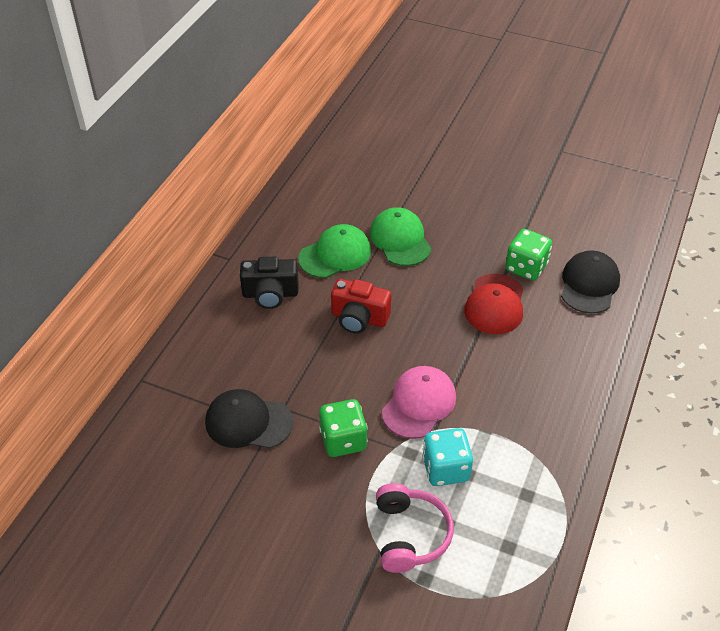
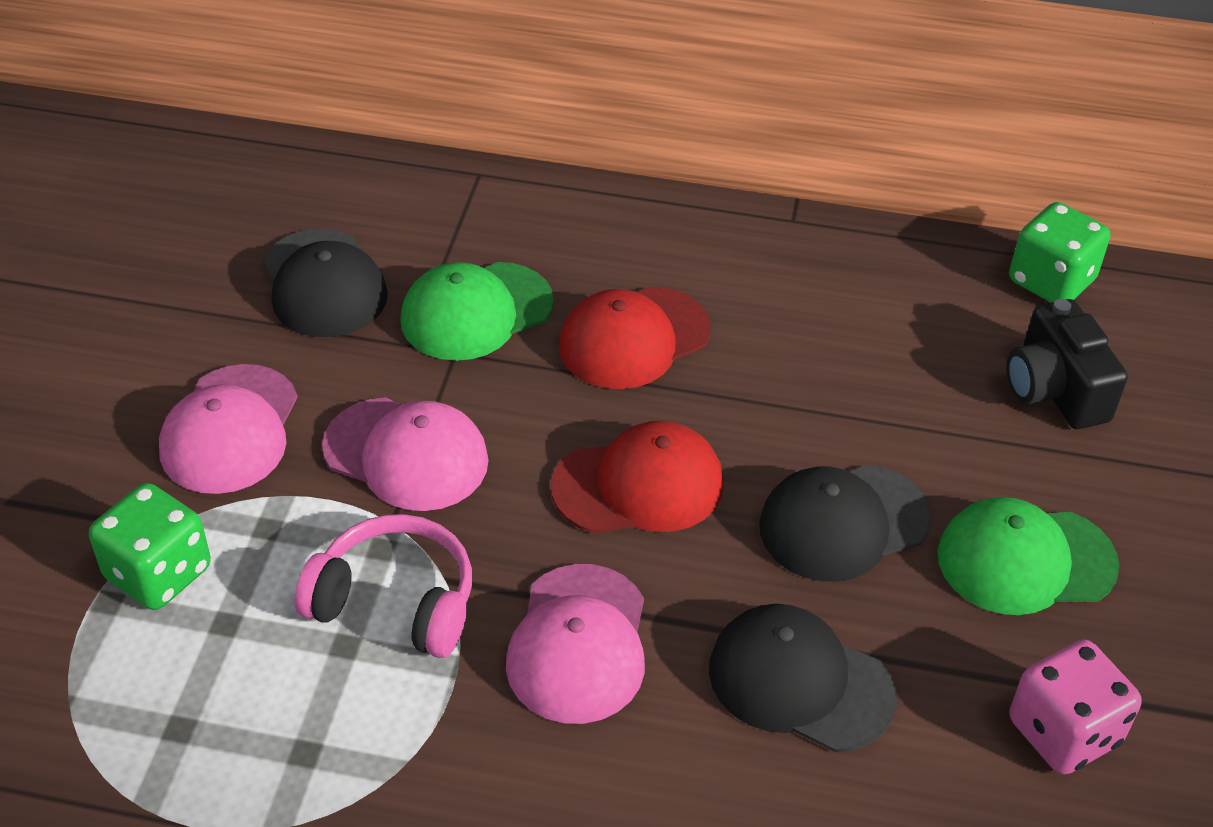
black cap: [205,389,293,449] [561,250,620,314] = 2 -> [263,229,388,337] [709,604,897,752] [759,465,931,582] = 3
pink cap: [382,366,456,439] = 1 -> [159,364,298,494] [322,397,488,511] [506,564,645,724] = 3
pink dice: none = 0 -> [1010,640,1142,775] = 1
red camera: [331,279,391,334] = 1 -> none = 0
red cap: [464,274,523,334] = 1 -> [551,421,724,534] [558,287,711,389] = 2
turquoise dice: [422,428,473,486] = 1 -> none = 0

